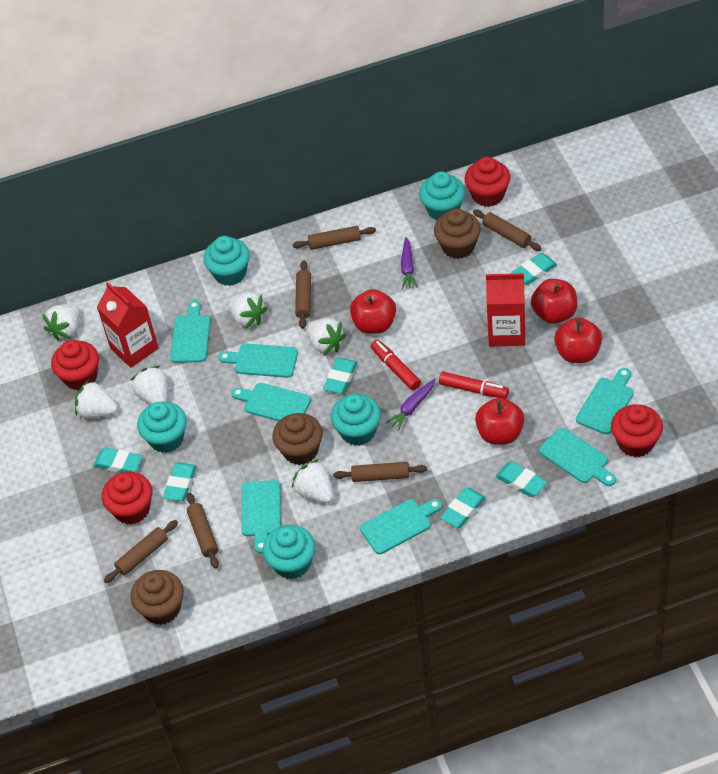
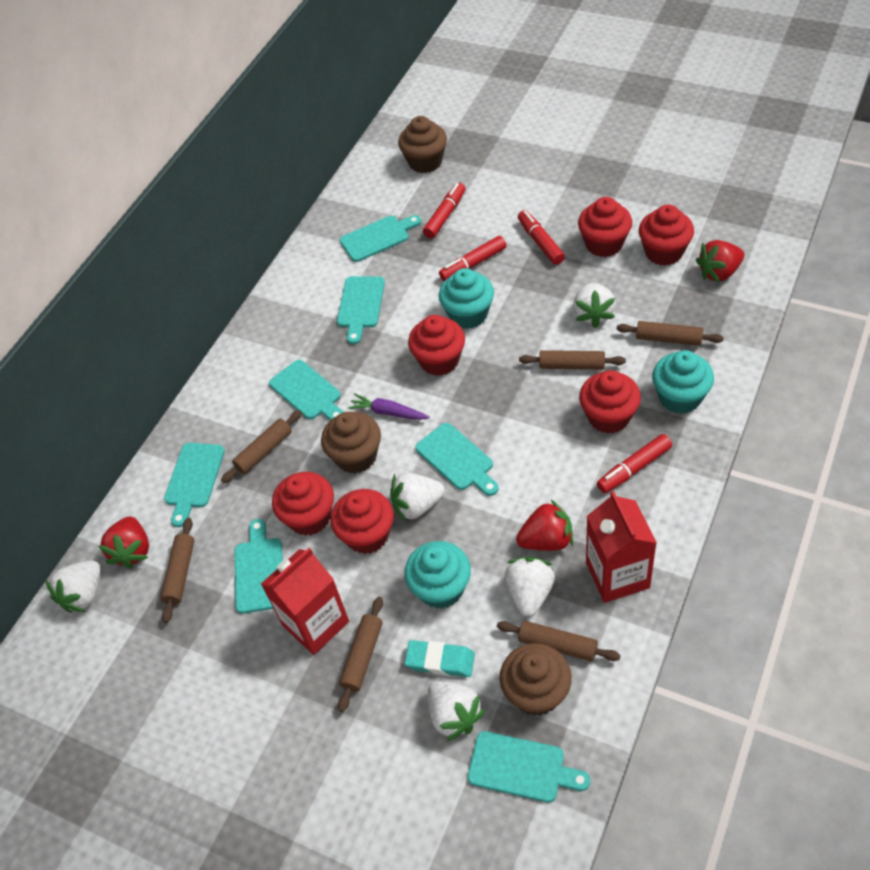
purple carrot: [386,379,436,431] [401,237,418,289] = 2 -> [348,393,430,420] = 1
red apple: [350,289,396,334] [475,398,524,445] [531,279,577,324] [554,317,602,363] = 4 -> none = 0
red cupcake: [51,340,99,390] [102,472,152,525] [465,157,510,207] [611,404,663,457] = 4 -> [272,472,334,536] [330,489,394,554] [408,315,465,376] [578,197,632,257] [579,370,641,434] [639,205,694,266] = 6
red marker: [371,340,421,390] [439,372,509,399] = 2 -> [423,183,466,238] [439,236,507,281] [518,210,565,265] [597,434,672,493] = 4
red strawberry: none = 0 -> [98,516,149,569] [516,500,573,551] [696,240,744,283] = 3
turquoise cupcake: [137,402,187,453] [203,236,250,286] [263,525,315,579] [331,394,381,446] [419,171,465,220] = 5 -> [405,541,471,609] [439,268,494,329] [652,350,714,414] = 3
turquoise eraser: [93,448,143,473] [163,462,197,501] [323,358,357,394] [440,488,486,528] [496,462,547,497] [511,253,557,285] = 6 -> [405,640,475,677] = 1
white strawberry: [42,304,80,341] [75,380,118,418] [131,366,168,404] [228,292,267,329] [292,459,334,503] [306,318,346,355] = 6 -> [45,561,101,613] [390,473,445,522] [428,681,485,741] [505,557,555,617] [573,283,616,328] = 5

